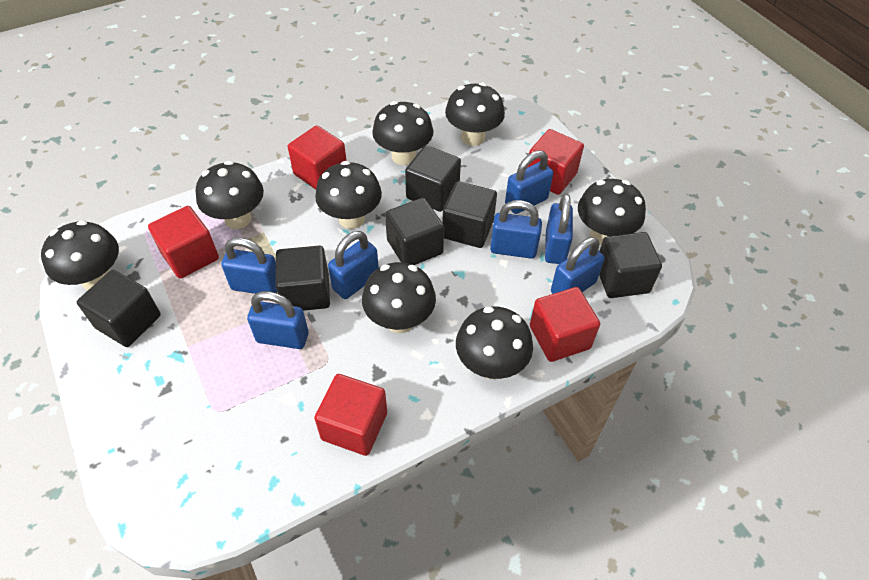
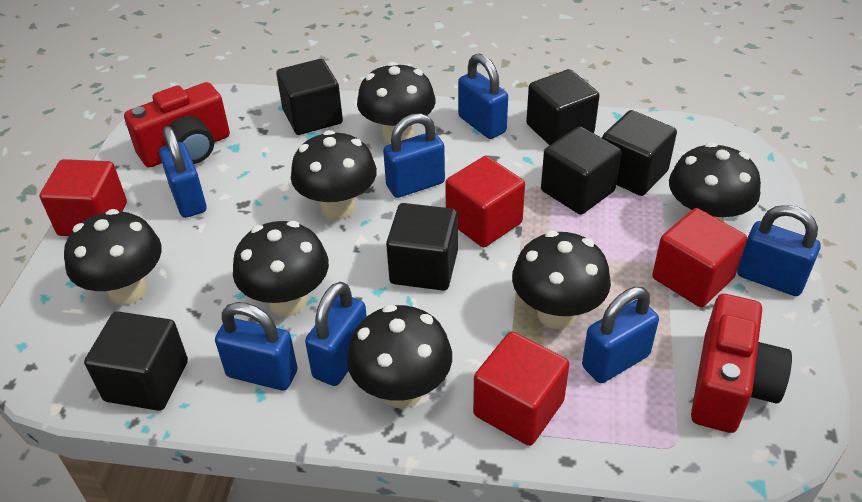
black mushroom: [41,220,119,290] [196,161,264,229] [315,161,382,229] [362,262,436,333] [372,101,434,165] [445,83,505,146] [456,306,533,379] [578,179,646,245] = 8 -> [64,209,162,305] [233,221,329,316] [291,130,377,220] [347,305,452,409] [357,62,436,144] [512,231,611,329] [669,142,761,222] = 7
red camera: none = 0 -> [124,82,230,168] [691,294,792,433] = 2
red cube: [148,206,219,279] [288,125,347,190] [314,374,387,456] [527,129,584,195] [530,287,600,362] = 5 -> [39,159,127,236] [445,156,525,247] [473,332,570,446] [652,208,747,307] = 4

